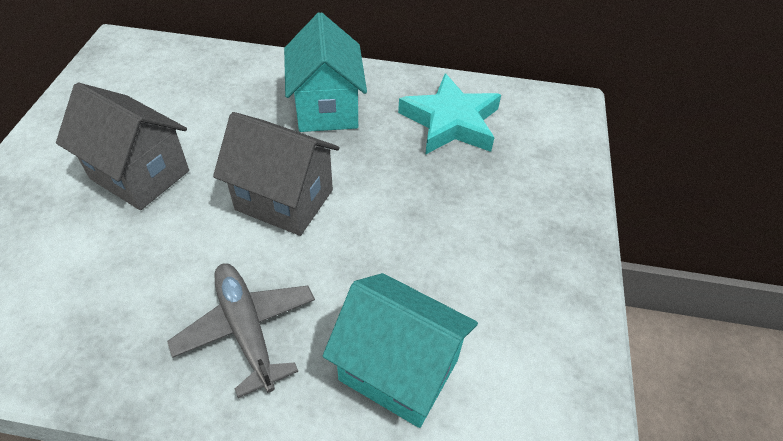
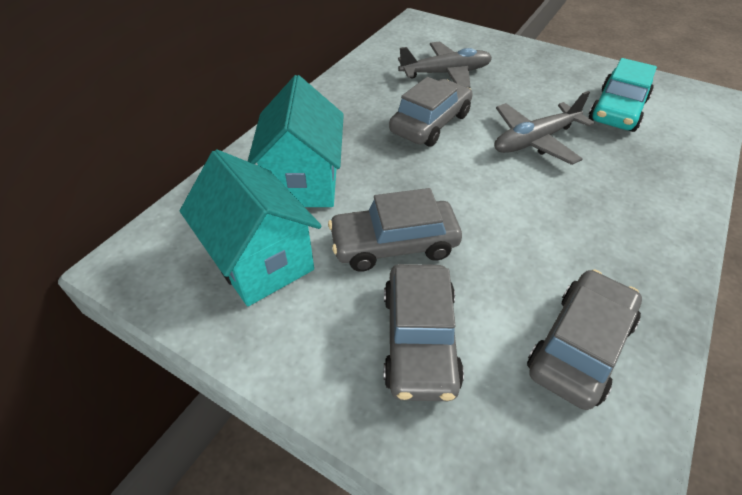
grey car: none = 0 -> [328,188,462,272] [384,264,464,401] [389,77,473,147] [527,269,642,410] = 4
grey house: [56,82,189,210] [213,112,340,236] = 2 -> none = 0
grey plane: [167,263,315,398] = 1 -> [398,42,492,88] [494,91,595,165] = 2
turquoise car: none = 0 -> [589,58,657,132] = 1
turquoise star: [398,73,501,155] = 1 -> none = 0

